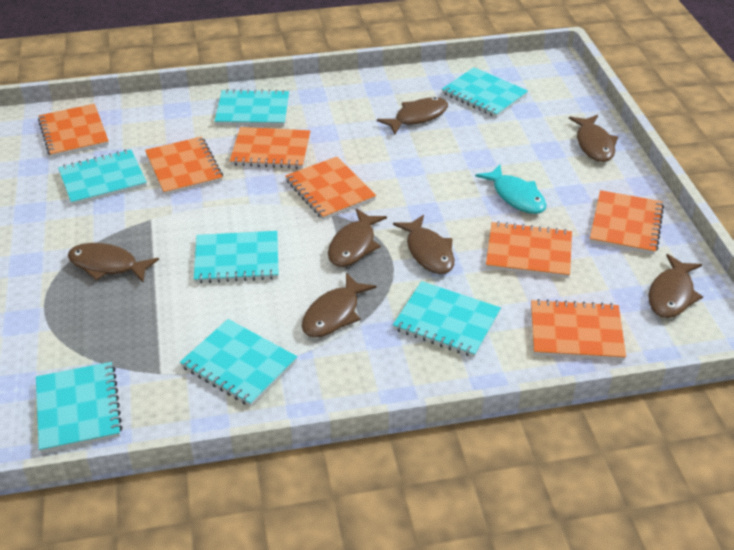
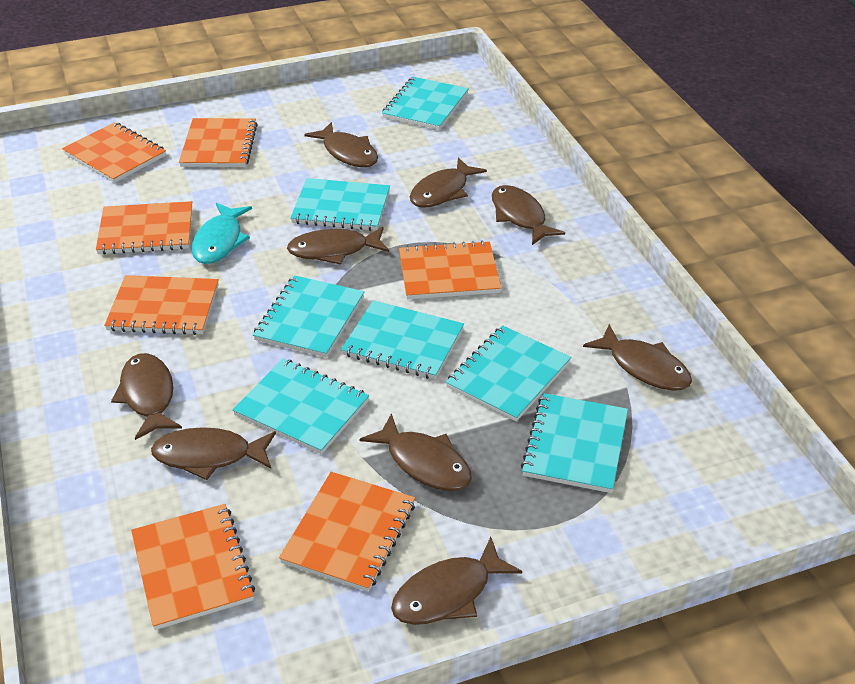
brown fish: [68,243,159,282] [302,273,376,338] [328,208,387,267] [377,97,448,134] [393,215,455,274] [569,115,618,162] [649,254,703,318] = 7 -> [111,353,182,440] [151,427,276,480] [287,227,389,265] [304,122,378,167] [360,413,472,491] [391,537,522,625] [410,157,487,208] [492,185,565,245] [583,324,692,391] = 9

